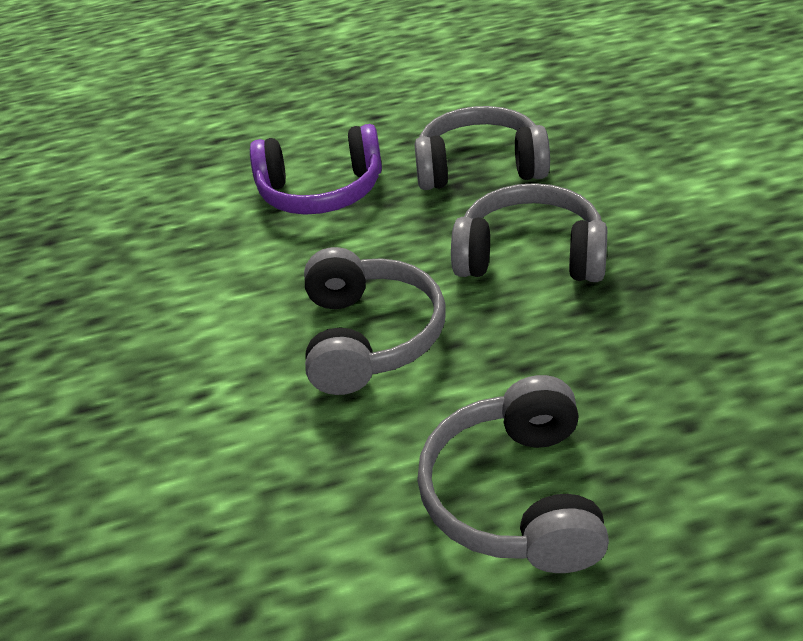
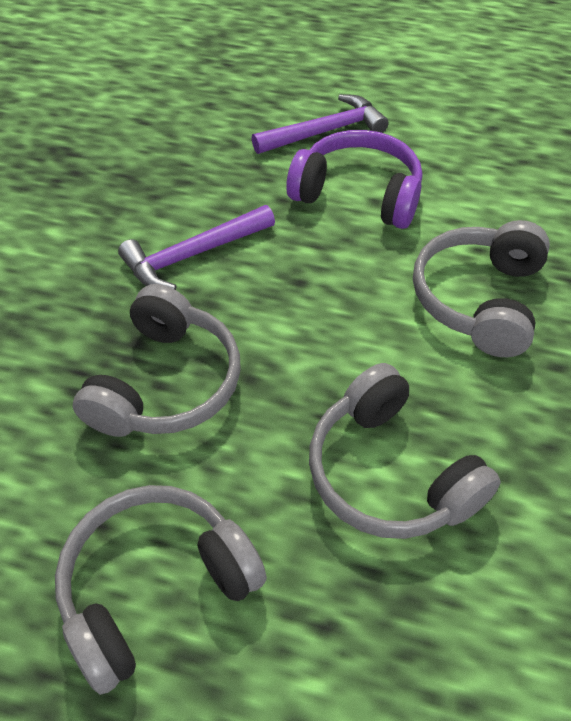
purple hammer: none = 0 -> [118,205,275,290] [252,94,389,154] = 2

